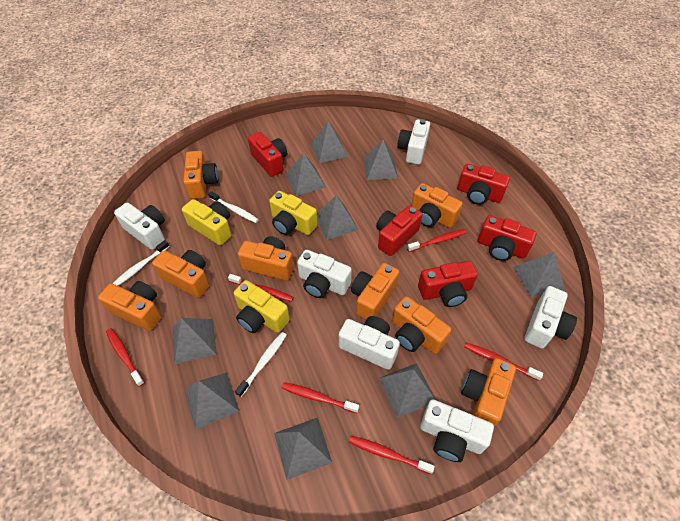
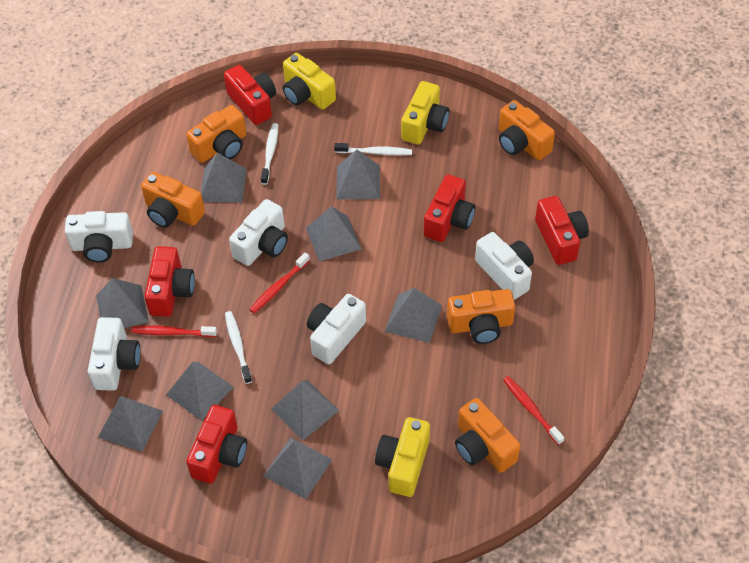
orange camera: [98,281,162,331] [152,250,210,298] [183,151,218,199] [238,236,294,281] [351,263,399,320] [392,296,451,354] [411,183,463,228] [461,358,516,427] = 8 -> [141,172,205,228] [186,105,246,163] [447,289,515,344] [455,398,521,473] [499,100,555,161] = 5
red toothbrush: [106,328,145,387] [228,274,294,302] [281,382,359,413] [349,436,435,474] [407,229,466,252] [464,342,543,381] = 6 -> [131,326,217,337] [249,253,310,313] [503,376,564,445] = 3
white camera: [114,202,165,250] [297,250,352,298] [339,316,400,370] [397,119,430,165] [420,399,494,462] [524,286,577,349] = 6 -> [65,211,133,263] [88,317,141,391] [229,199,288,266] [307,294,366,364] [475,232,534,300] = 5

